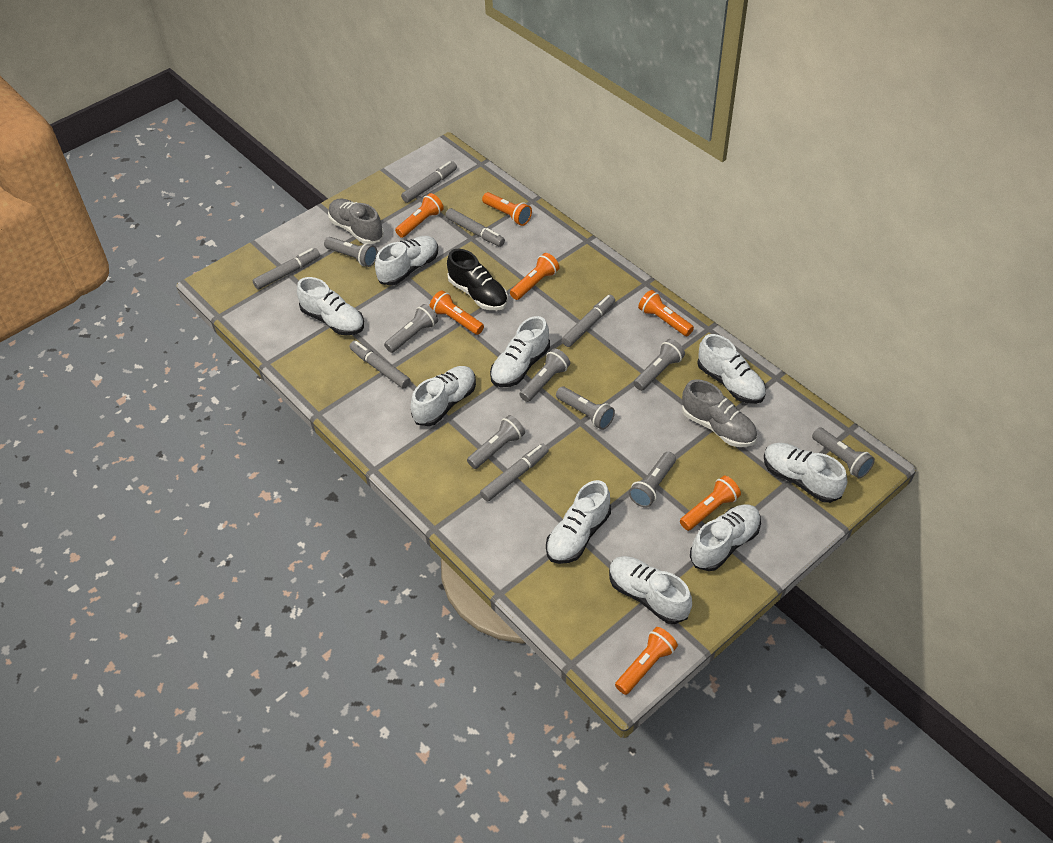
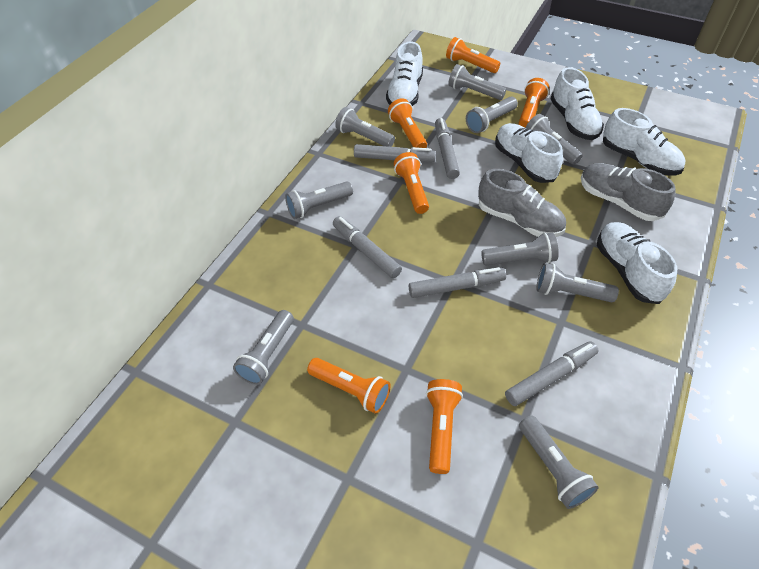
black shoe: [447,249,508,311] = 1 -> none = 0
grey flashlight: [324,237,377,267] [384,304,438,353] [467,415,525,469] [519,348,570,402] [556,386,615,430] [629,452,676,507] [633,339,685,391] [812,427,875,478] = 8 -> [233,310,294,385] [285,181,353,219] [335,107,395,147] [448,64,506,100] [466,96,518,133] [481,233,559,265] [519,416,599,509] [525,114,583,165] [537,263,619,302] = 9
grey marker: [252,248,320,290] [350,341,411,389] [401,161,457,203] [445,208,505,247] [480,443,549,502] [562,295,615,347] = 6 -> [333,216,402,278] [354,144,436,162] [409,267,506,298] [435,118,460,179] [505,341,599,406] = 5
orange flashlight: [395,193,444,238] [429,290,484,335] [482,192,532,226] [510,253,559,300] [615,627,678,695] [638,290,694,336] [680,476,741,531] = 7 -> [307,358,391,414] [388,98,427,148] [394,152,429,214] [426,379,463,474] [446,37,500,73] [518,78,549,127] = 6
white shoe: [297,277,364,335] [375,236,438,286] [410,366,476,426] [490,316,550,387] [546,480,611,564] [609,556,692,624] [690,504,761,571] [697,334,766,404] [764,443,847,503] = 9 -> [386,41,423,106] [495,123,563,183] [550,67,604,140] [597,222,677,304] [603,108,686,175] = 5

